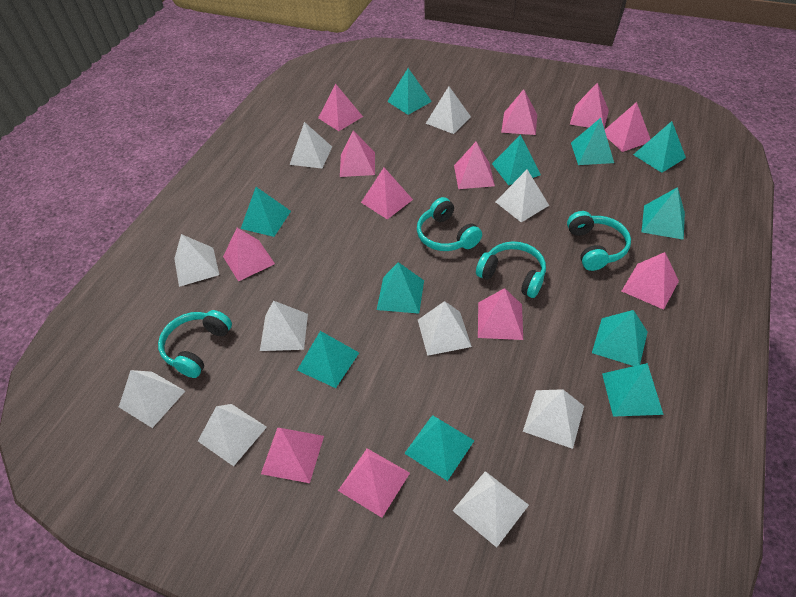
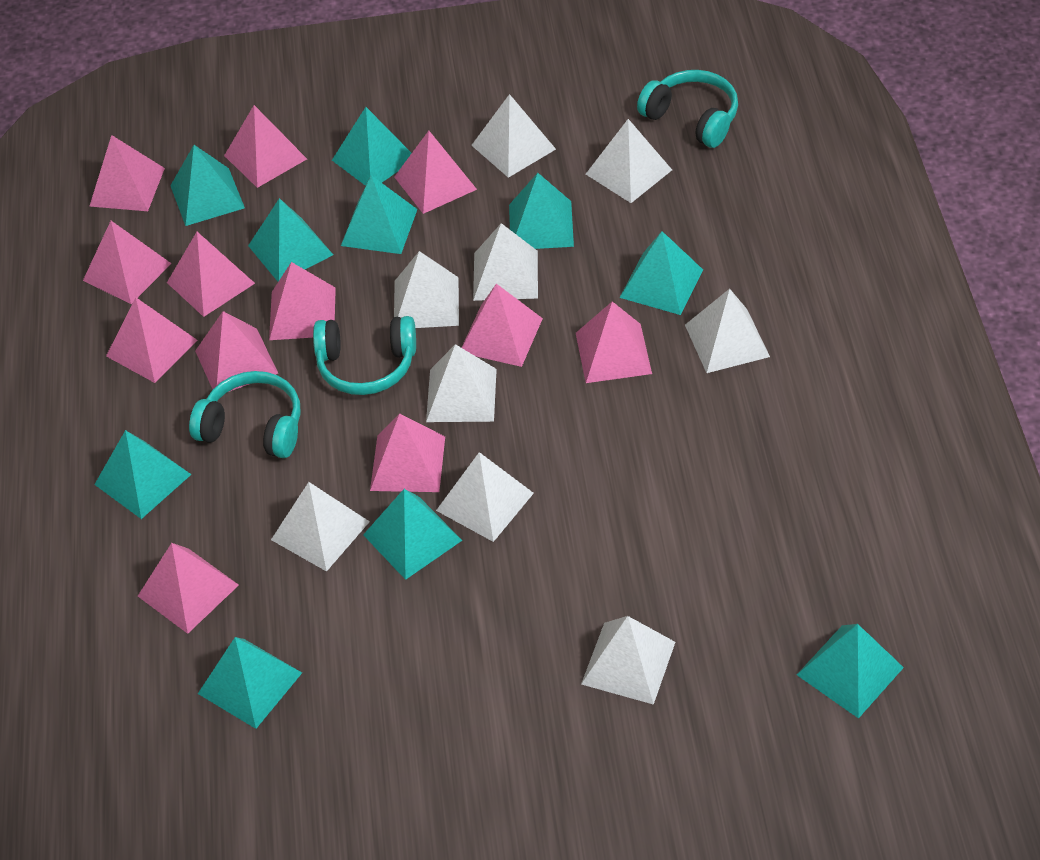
turquoise headphones: [158,310,232,378] [417,197,482,251] [476,241,546,298] [567,211,631,271] = 4 -> [189,371,301,458] [313,316,416,395] [637,70,738,148] = 3
turquoise pyramid: [241,187,291,237] [297,331,359,388] [377,262,424,314] [387,68,432,115] [404,415,475,481] [492,135,541,185] [571,118,614,165] [592,310,647,366] [602,363,664,417] [633,121,686,173] [642,187,685,240] = 11 -> [94,430,192,519] [170,145,245,226] [198,637,302,729] [248,198,333,281] [332,107,412,186] [341,175,418,254] [363,489,462,580] [509,173,574,249] [619,231,703,315] [797,624,904,719] = 10
white pyramid: [119,370,185,428] [174,234,219,287] [198,404,267,466] [260,300,308,351] [290,122,332,168] [418,301,472,356] [426,86,471,134] [453,471,529,547] [496,170,549,222] [523,389,584,449] = 10 -> [271,482,370,572] [394,251,459,328] [426,344,497,422] [436,452,534,542] [471,94,556,178] [473,223,538,301] [581,616,675,705] [586,119,672,203] [685,289,770,373] = 9

